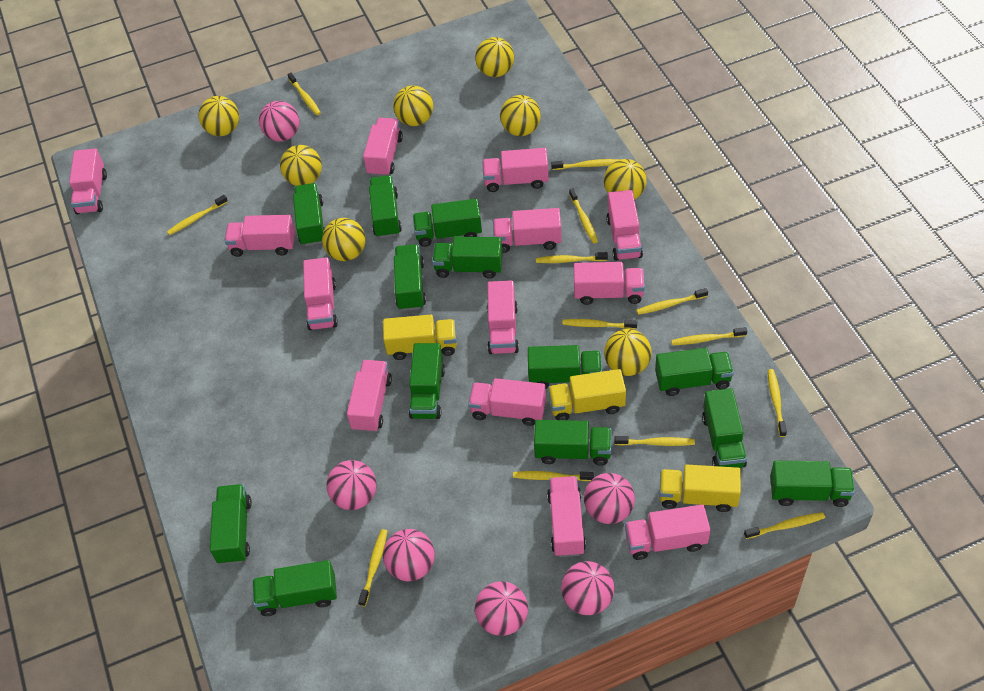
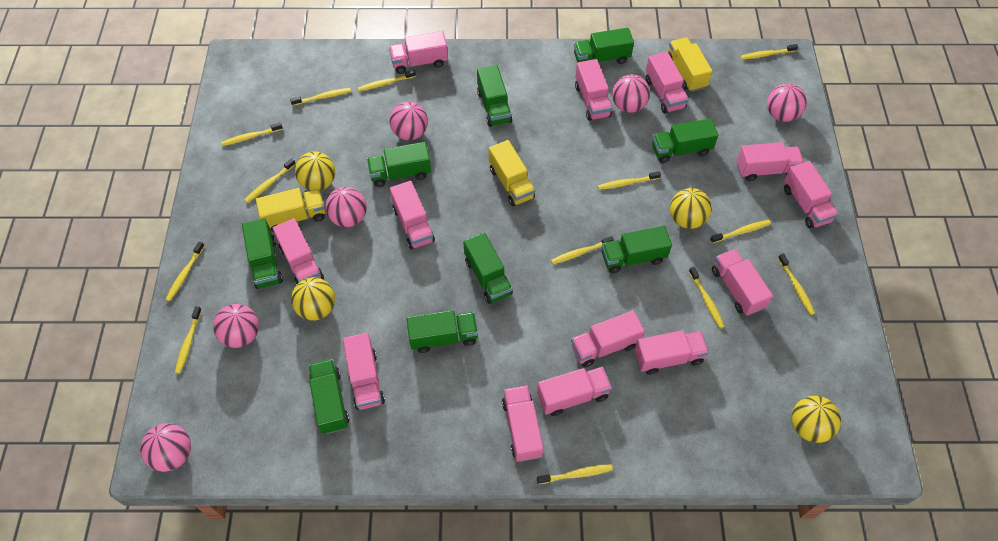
green truck: [210,484,252,564] [252,560,337,616] [293,183,325,246] [369,175,402,238] [394,244,426,311] [409,343,445,419] [413,199,482,247] [432,237,503,279] [528,345,602,389] [534,420,611,466] [655,348,734,396] [702,388,747,468] [770,460,855,507] = 13 -> [242,218,283,289] [309,359,350,434] [367,142,431,187] [406,310,478,353] [463,232,513,304] [477,65,512,127] [574,28,634,64] [602,226,672,273] [652,119,718,163] = 9
yellow ball: [198,96,239,136] [280,145,322,186] [322,218,366,261] [393,85,433,126] [475,37,514,77] [500,95,541,136] [604,159,647,200] [604,329,652,376] = 8 -> [291,277,335,321] [295,151,335,191] [670,188,712,229] [792,396,841,443] = 4

